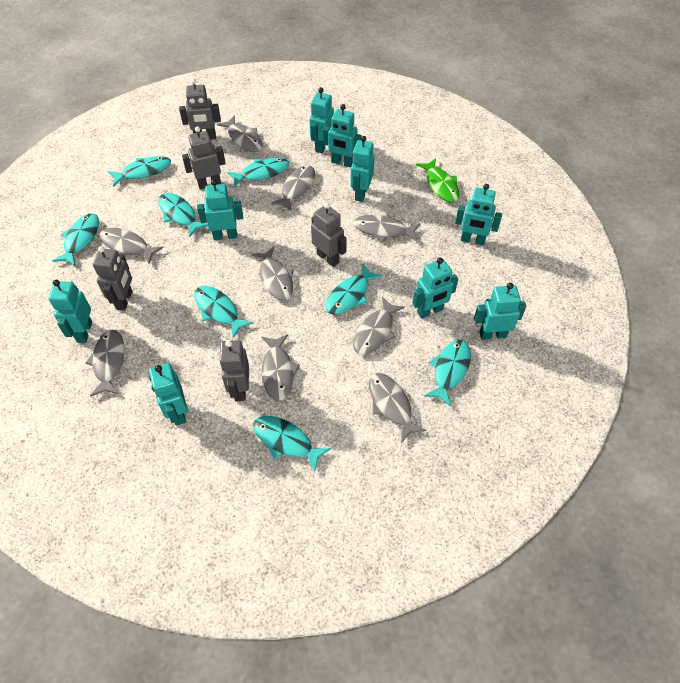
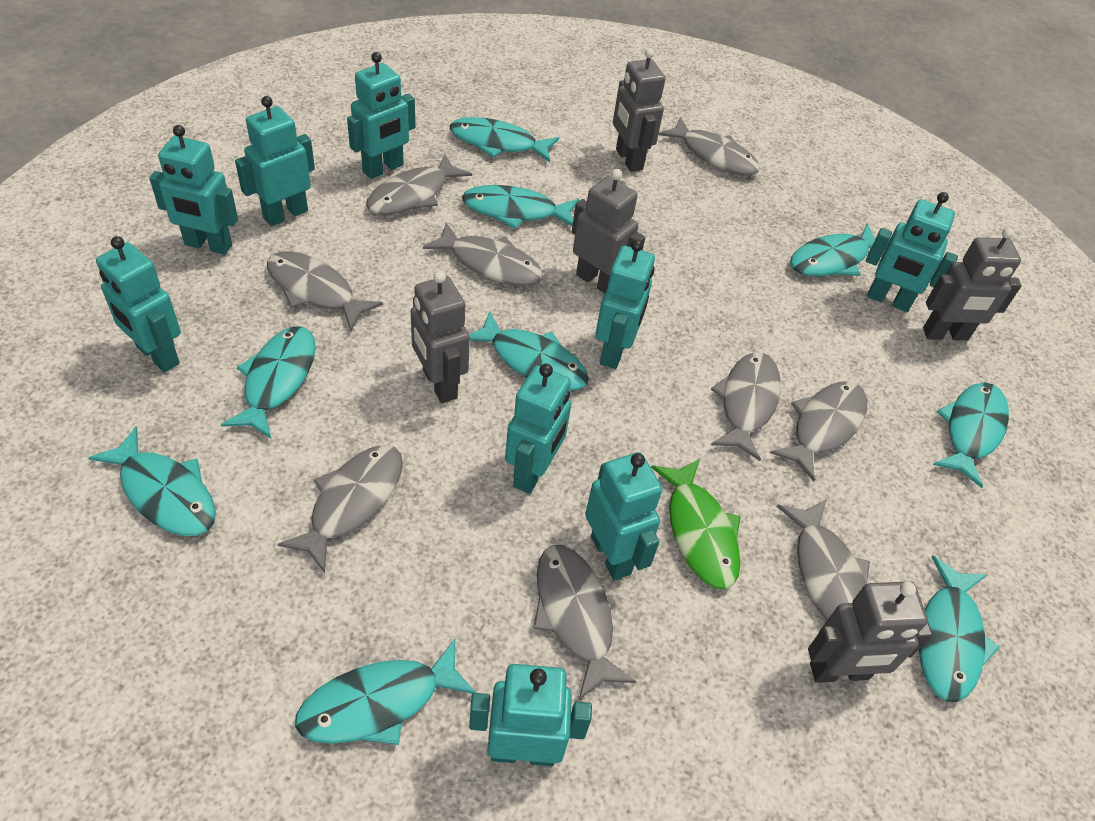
turquoise fish: [52,214,99,267] [108,156,171,187] [158,193,208,238] [194,286,253,338] [227,158,290,187] [253,416,331,472] [325,264,383,315] [424,340,471,407] = 8 -> [88,426,216,536] [221,327,316,438] [295,639,476,745] [450,117,559,163] [462,185,579,229] [469,311,589,391] [790,223,888,276] [919,556,1000,702] [933,382,1009,488] = 9

